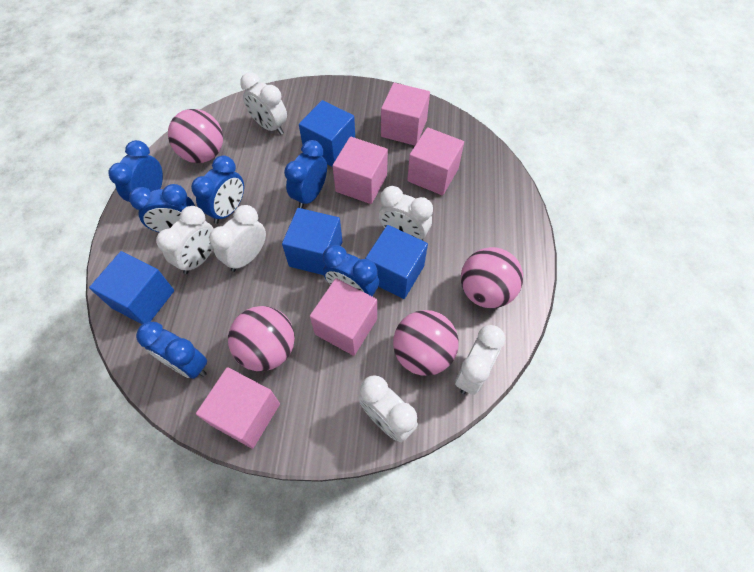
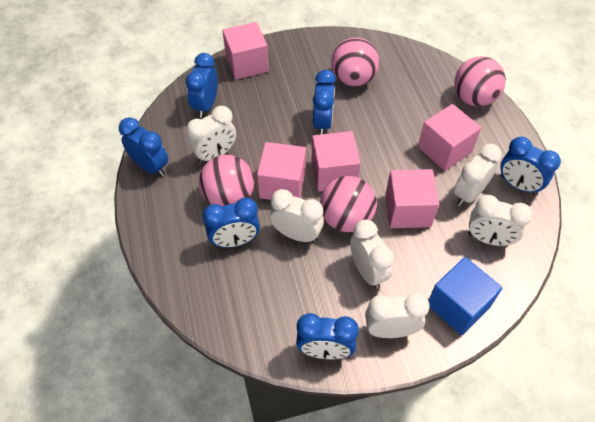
blue cube: [89,251,174,324] [282,208,342,275] [299,100,355,167] [365,225,428,299] = 4 -> [428,257,503,336] = 1

